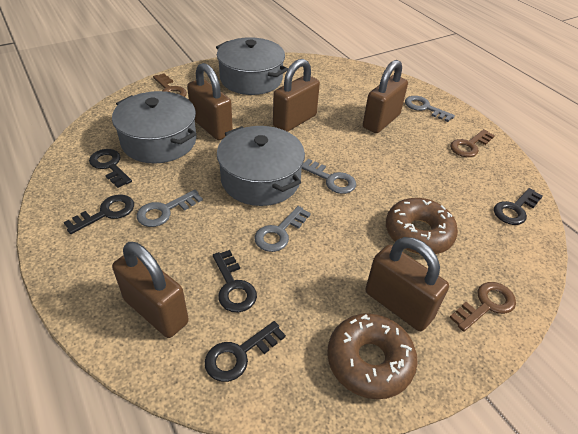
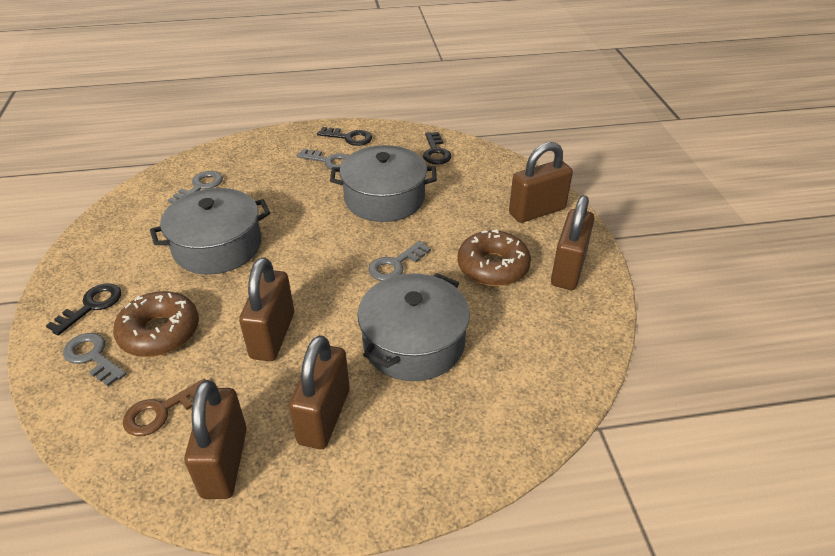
black key: [64,195,134,234] [89,149,132,188] [205,321,286,382] [213,250,257,313] [494,188,543,225] = 5 -> [46,283,121,335] [317,127,372,146] [423,132,451,164] = 3
brown key: [153,73,187,97] [449,282,516,332] [450,129,495,157] = 3 -> [123,379,205,436] = 1

